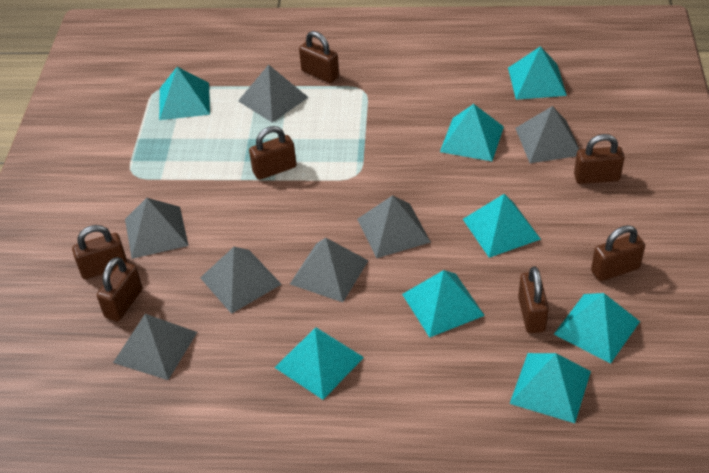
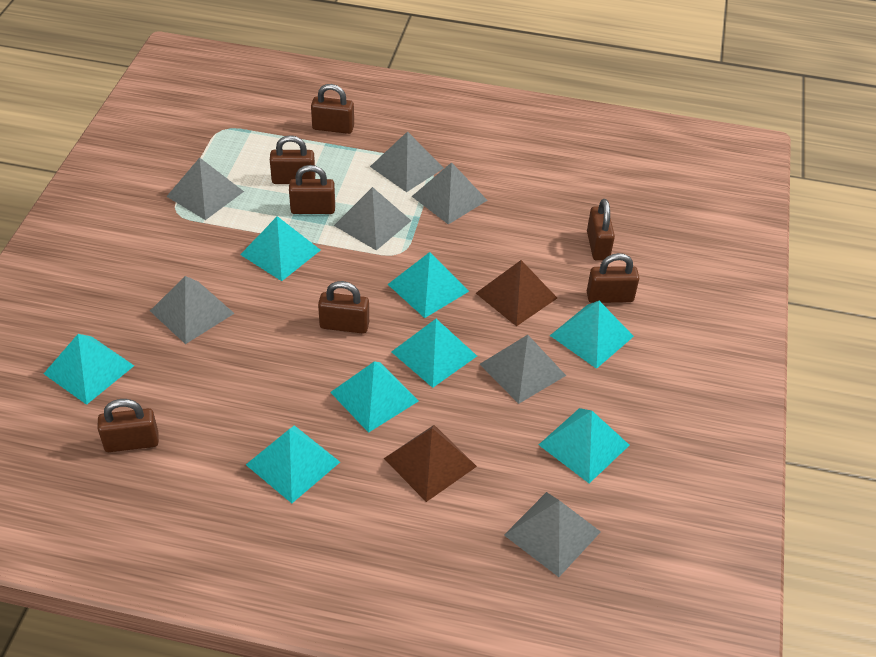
brown pyramid: none = 0 -> [384,425,477,502] [476,260,557,326] = 2

